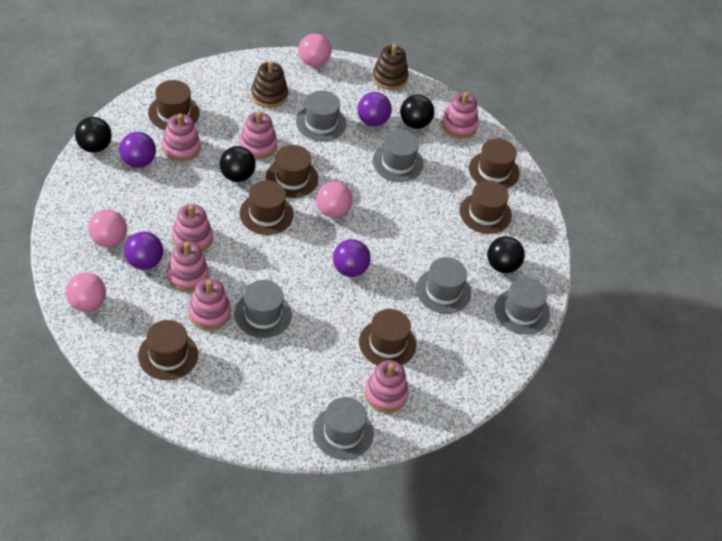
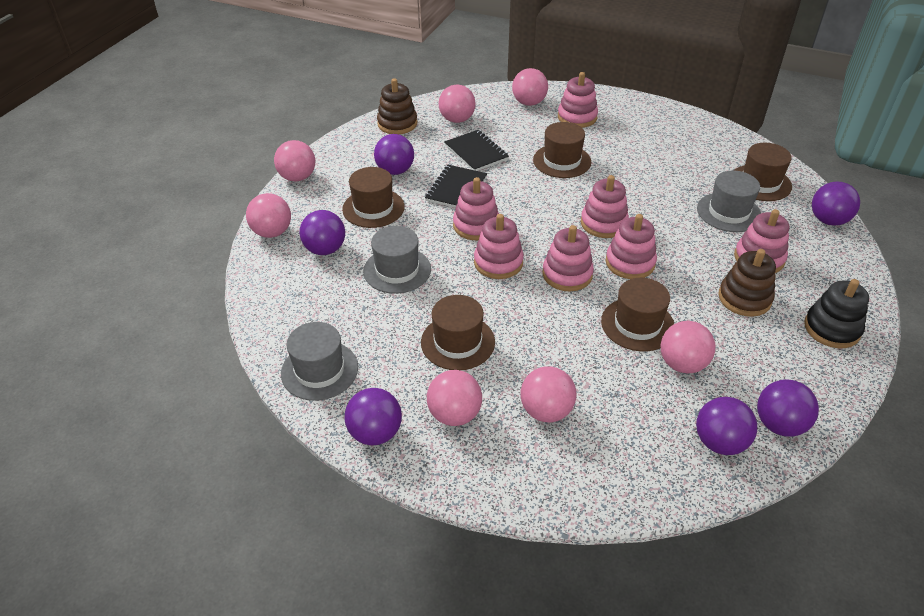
black ball: [75,117,112,153] [220,146,256,182] [400,94,434,129] [487,236,525,273] = 4 -> none = 0
black notebook: none = 0 -> [425,165,487,208] [444,130,509,171] = 2
black stacking toy: none = 0 -> [804,279,869,348] = 1
brown hat: [138,320,198,380] [148,80,200,130] [239,180,293,235] [266,145,318,198] [359,309,416,365] [459,180,512,234] [469,138,520,189] = 7 -> [342,167,405,228] [421,295,495,370] [533,122,591,178] [601,278,674,352] [734,143,792,201] = 5
grey hat: [234,280,292,338] [296,90,346,141] [313,397,374,460] [372,130,424,182] [416,257,471,314] [495,277,550,334] = 6 -> [281,322,358,401] [363,226,431,294] [697,170,761,232] = 3
pink ball: [66,272,106,312] [88,210,127,247] [298,33,331,67] [316,181,353,218] = 4 -> [246,193,291,238] [274,140,315,182] [427,370,482,426] [439,85,476,123] [512,68,548,106] [521,366,576,422] [661,321,715,373] = 7
purple ball: [119,132,156,168] [124,231,163,270] [333,239,371,277] [357,92,392,126] = 4 -> [300,210,345,255] [345,388,402,445] [374,134,414,175] [696,397,757,455] [757,379,819,437] [812,181,860,226] = 6

